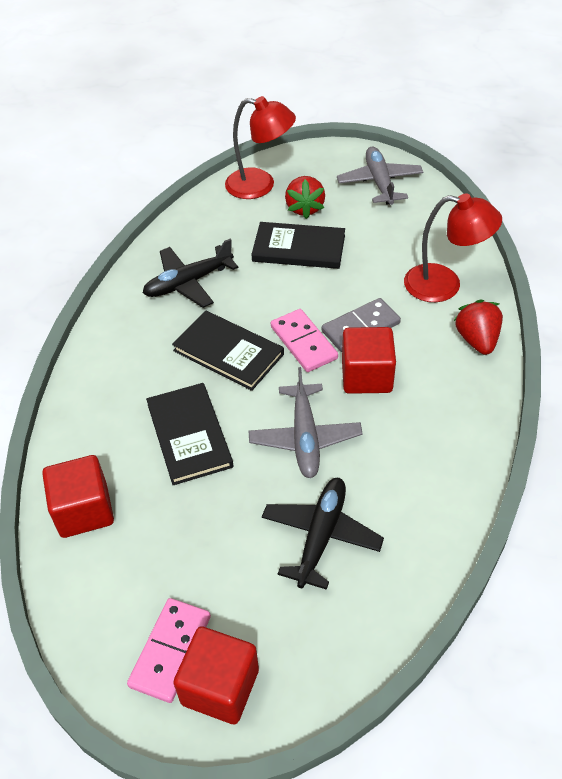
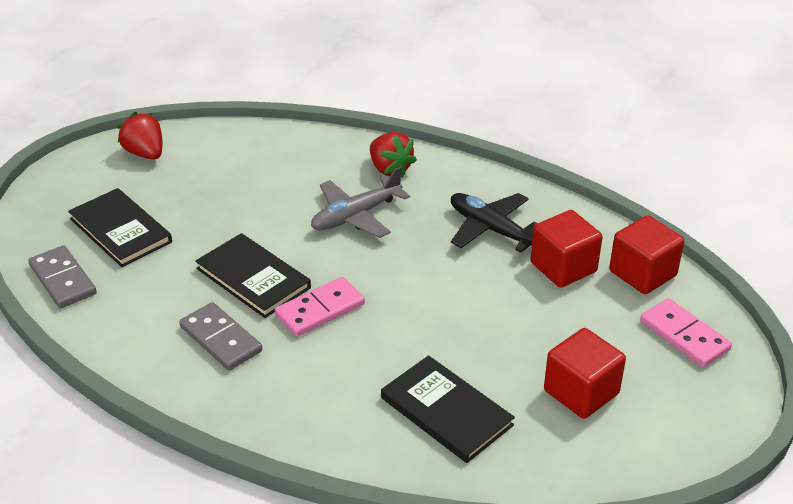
black plane: [143,238,238,308] [262,478,384,590] = 2 -> [451,193,538,253] = 1
grey domino: [322,298,401,352] = 1 -> [28,245,97,308] [180,302,262,370] = 2
grey plane: [249,367,363,478] [337,147,423,205] = 2 -> [311,166,410,238] = 1
red lamp: [225,96,296,199] [404,193,502,302] = 2 -> none = 0

